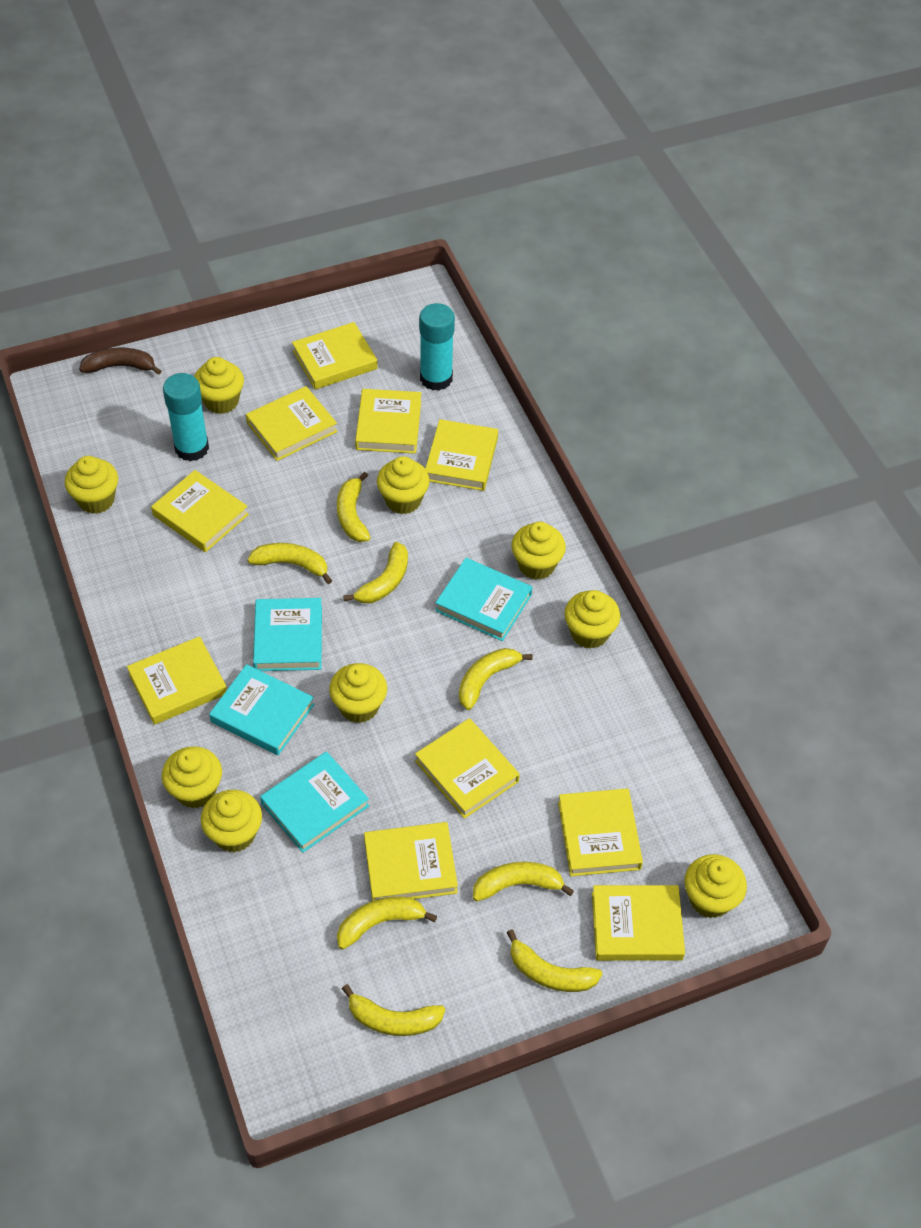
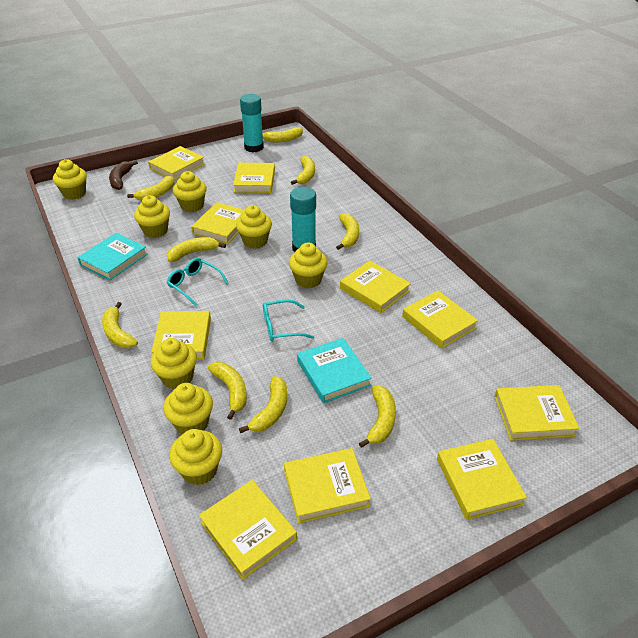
turquoise book: [209,664,314,755] [253,598,322,671] [260,751,369,853] [435,558,532,641] = 4 -> [77,233,148,281] [297,338,372,403] = 2
turquoise glasses: none = 0 -> [167,258,229,306] [263,299,314,342] = 2
yellow banana: [247,543,332,584] [337,472,371,542] [337,897,437,950] [342,984,445,1036] [343,542,408,603] [459,648,533,710] [473,862,574,902] [507,929,602,992] = 8 -> [102,302,138,348] [127,175,175,201] [167,237,226,262] [207,362,247,420] [239,376,287,433] [262,127,303,143] [291,156,315,185] [336,213,359,250] [359,386,396,448] = 9
yellow cupcake: [65,456,118,514] [162,746,222,808] [194,357,244,414] [201,790,262,853] [329,663,387,723] [377,456,430,514] [511,522,566,580] [564,590,620,649] [684,854,747,918] = 9 -> [53,159,87,200] [134,195,170,238] [151,338,197,389] [163,383,213,434] [169,429,222,485] [173,171,207,212] [236,205,272,249] [289,242,328,288] = 8

